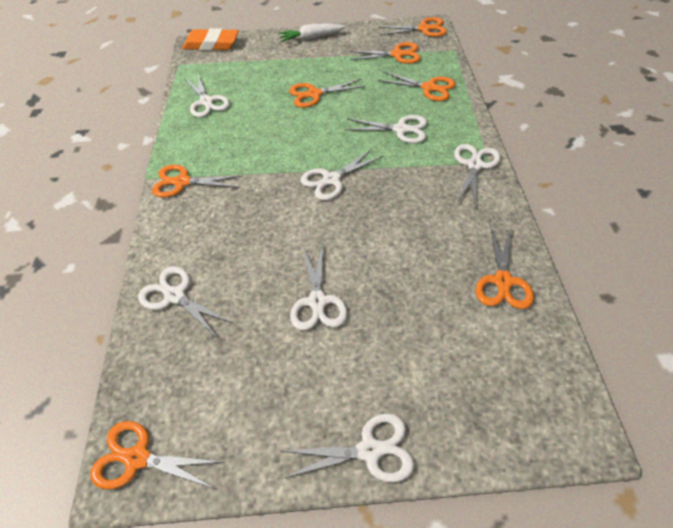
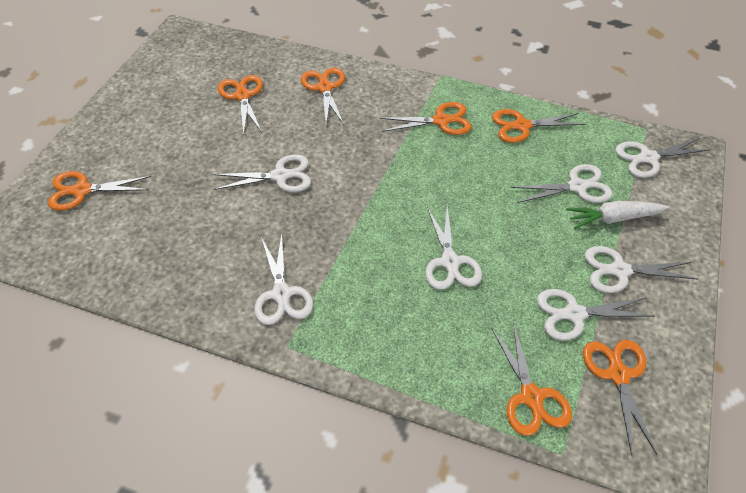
orange eraser: [182,28,239,50] = 1 -> none = 0

